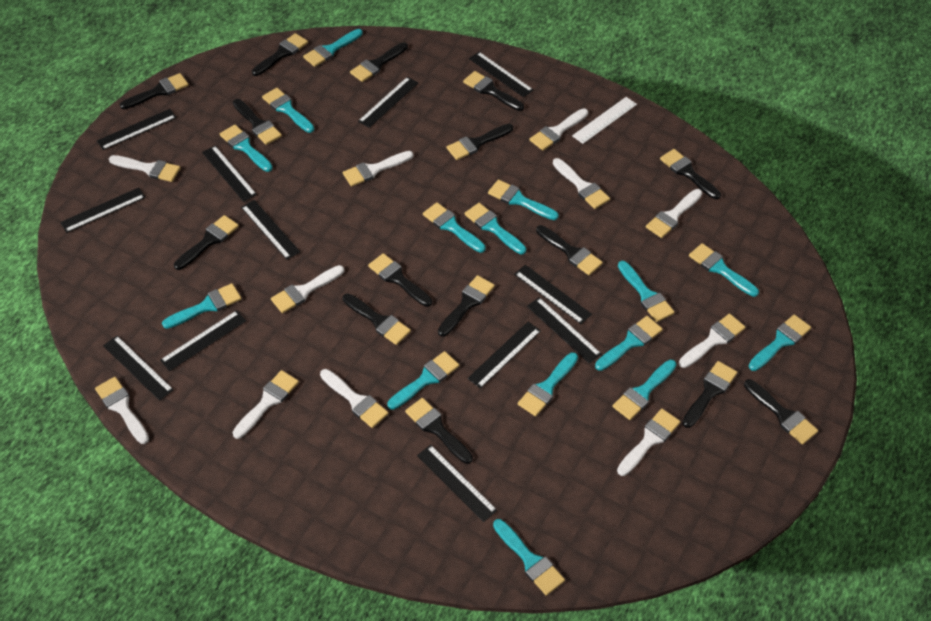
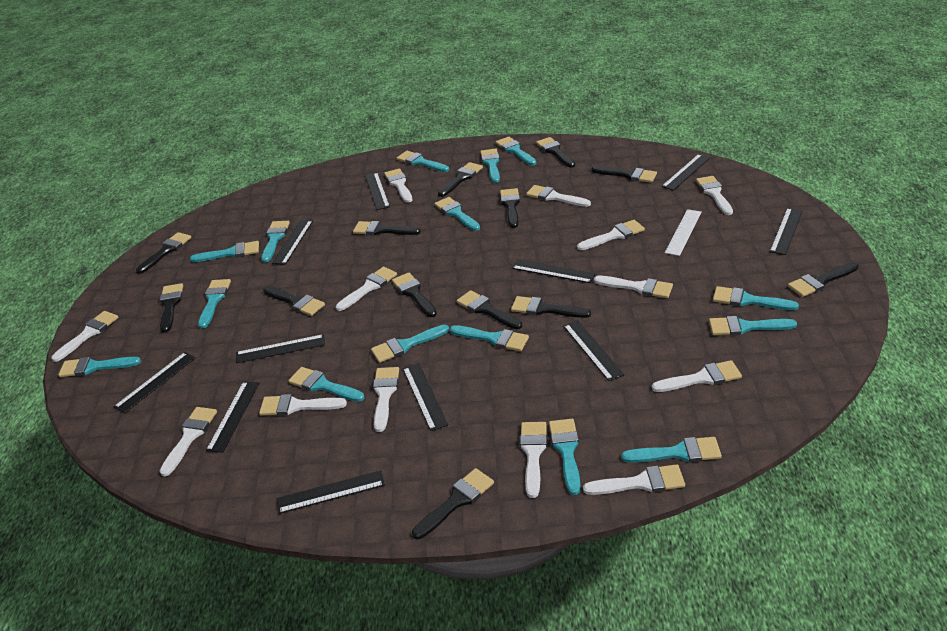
black brush: [120,73,189,109] [174,215,239,270] [233,99,282,145] [252,33,308,76] [342,293,411,345] [350,42,408,82] [368,253,432,307] [405,398,473,464] [438,275,495,337] [447,124,513,160] [463,71,524,111] [536,225,603,275] [660,149,721,199] [682,361,737,428] [744,379,818,445] = 15 -> [136,232,191,274] [160,283,183,333] [263,286,325,316] [353,221,421,235] [392,273,437,317] [412,468,494,539] [438,162,483,197] [457,290,522,329] [500,188,520,228] [511,296,591,318] [536,137,575,168] [591,166,657,183] [788,262,859,297] = 13
black ruler: [60,188,146,233] [97,109,177,150] [103,336,174,401] [160,310,246,371] [202,146,257,202] [241,200,300,260] [358,77,418,128] [417,445,497,522] [467,322,541,389] [469,52,534,97] [514,265,592,324] [527,297,601,364] = 12 -> [114,352,196,414] [206,381,259,453] [236,334,325,363] [272,220,313,265] [277,470,385,514] [365,173,390,210] [403,363,448,431] [512,259,595,283] [563,321,625,381] [661,154,711,191] [770,208,803,255] = 11
white brush: [95,377,149,444] [109,155,180,182] [233,370,299,439] [271,265,344,313] [320,369,389,428] [343,151,413,186] [530,108,588,151] [553,158,610,209] [617,409,680,476] [646,189,702,238] [679,314,745,368] = 11 -> [51,311,118,362] [160,407,217,476] [259,394,347,416] [336,267,397,311] [373,367,399,432] [384,168,412,203] [520,422,547,498] [526,185,591,207] [577,220,645,250] [583,464,685,495] [594,276,673,298] [652,360,742,392] [696,176,733,215] = 13

